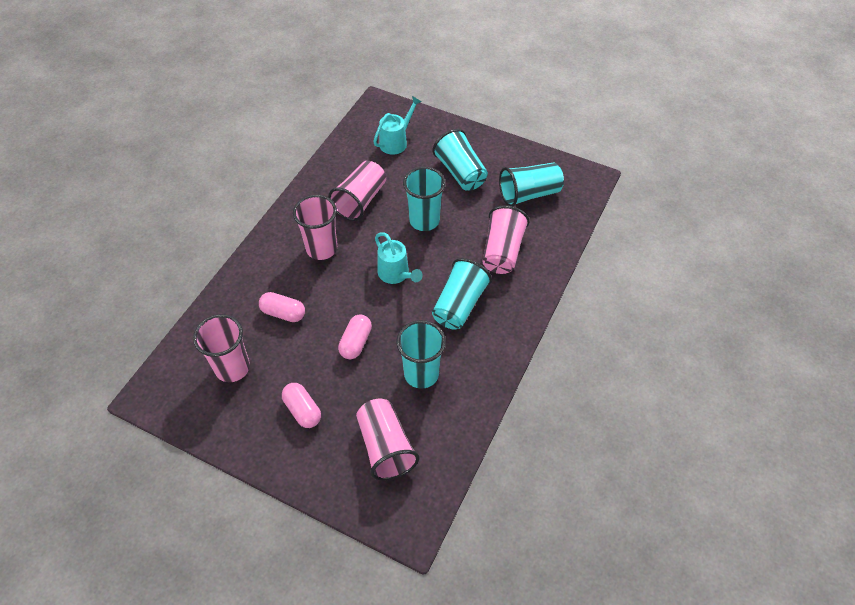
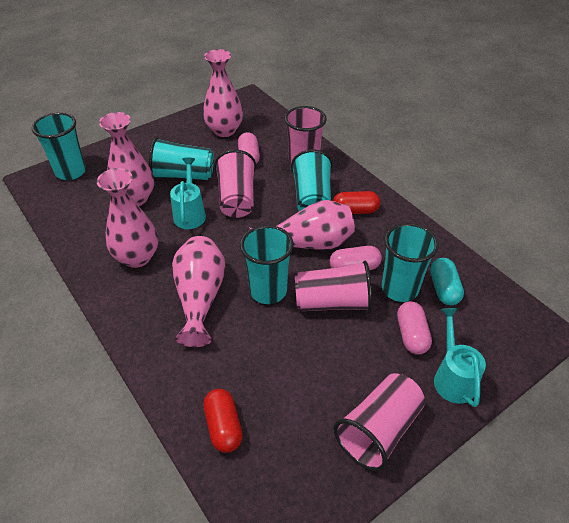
pink cup: [193,314,250,382] [293,195,337,260] [328,161,386,221] [356,399,419,481] [482,205,530,274] = 5 -> [214,150,256,218] [284,106,327,167] [295,261,372,312] [334,373,425,471] = 4
pink vase: none = 0 -> [97,168,158,268] [99,112,154,206] [172,236,226,347] [203,49,243,137] [249,200,355,250] = 5
red capsule: none = 0 -> [203,389,243,453] [333,191,380,214] = 2
turquoise capsule: none = 0 -> [430,258,464,305] = 1

